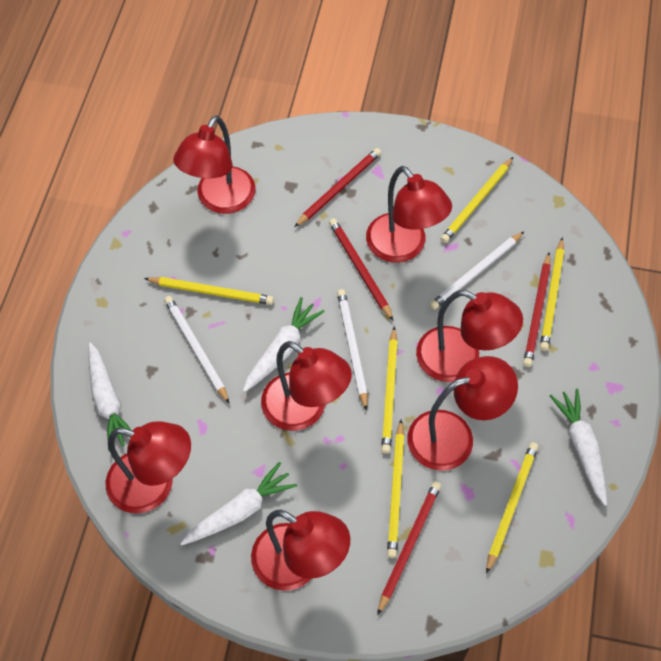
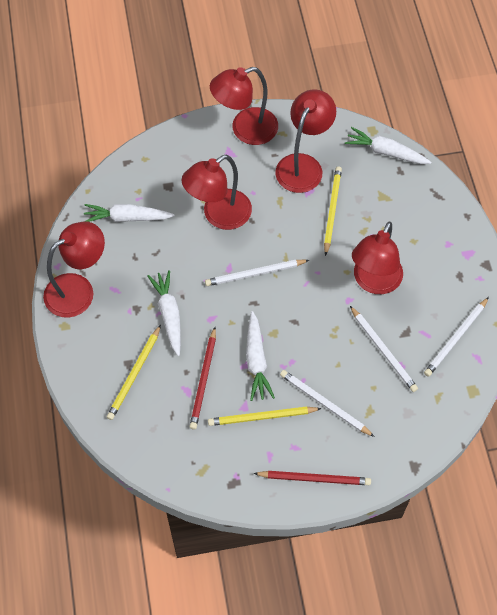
red lamp: [106,421,191,514] [173,115,256,214] [251,510,350,591] [261,341,352,431] [366,166,452,263] [407,356,518,471] [416,290,523,382] = 7 -> [43,221,105,318] [182,155,252,230] [210,67,278,145] [275,89,336,193] [352,222,403,294] = 5
red pencil: [294,148,381,227] [329,218,393,321] [377,481,441,615] [523,253,551,367] = 4 -> [189,327,216,430] [253,471,371,485] = 2
white pencil: [164,296,230,404] [337,289,368,411] [430,232,524,310] = 3 -> [205,260,309,286] [280,370,375,437] [350,306,418,392] [424,297,489,377] = 4
yellow pencil: [144,277,274,305] [381,326,398,453] [387,420,404,558] [440,157,513,243] [486,442,538,574] [540,237,564,351] = 6 -> [107,325,161,420] [208,407,322,426] [324,166,342,256] = 3

